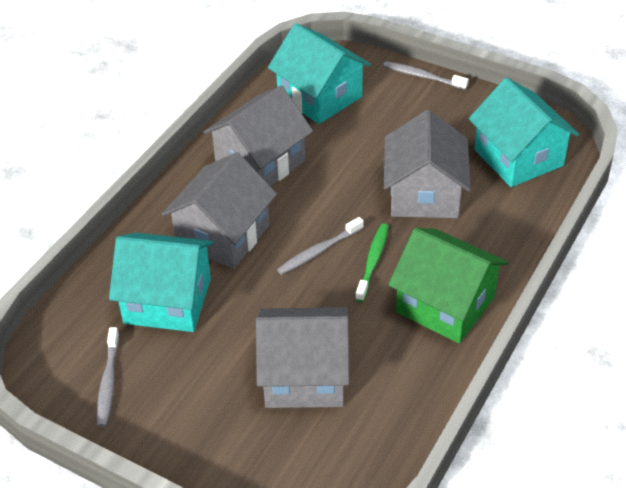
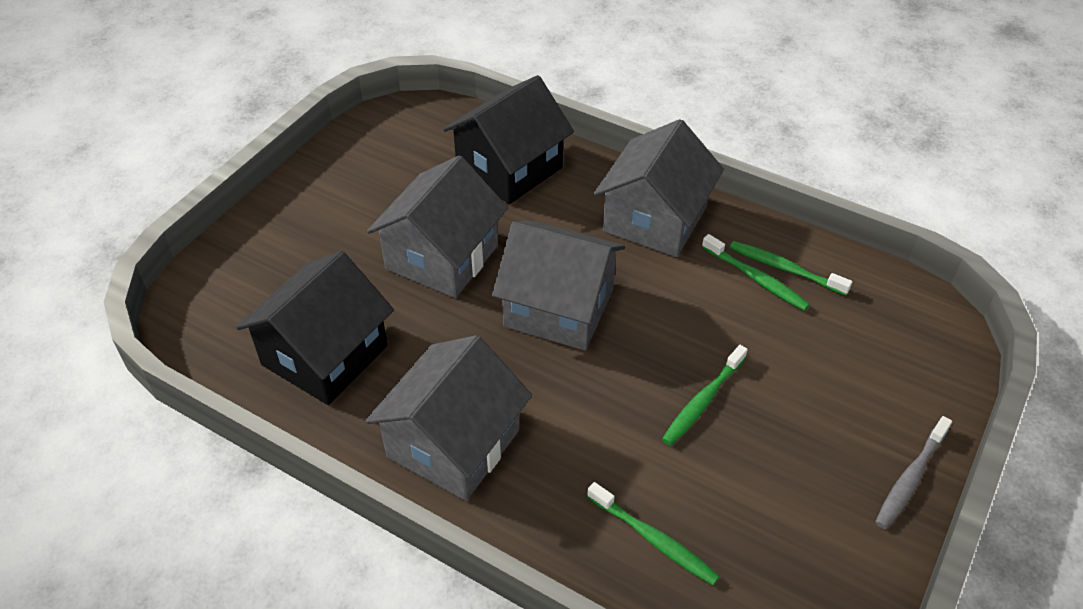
black house: none = 0 -> [236,251,394,405] [443,75,574,204] = 2
green house: [388,228,508,343] = 1 -> none = 0
green toothbrush: [355,223,389,302] = 1 -> [587,482,720,585] [662,345,748,446] [702,234,810,311] [730,241,852,296] = 4
grey toothbrush: [97,327,119,427] [277,217,364,275] [383,61,469,90] = 3 -> [875,416,952,529] = 1
turquoise house: [109,233,214,332] [268,23,371,124] [469,78,579,187] = 3 -> none = 0

